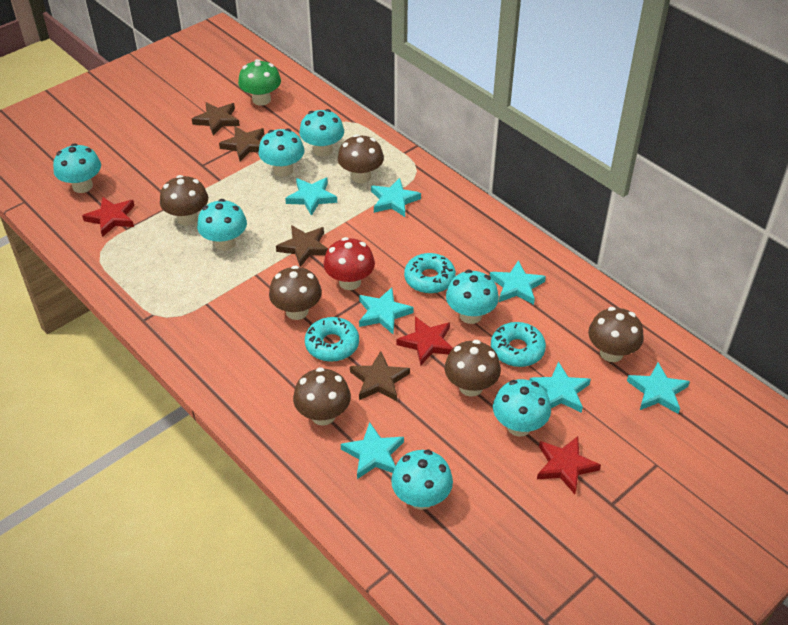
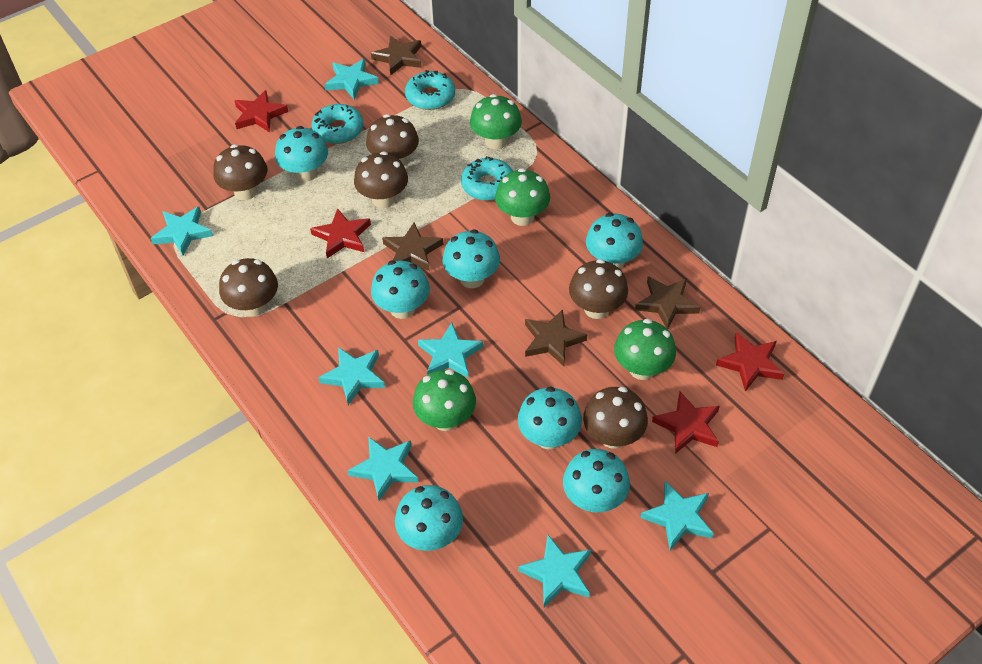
green mushroom: [238,59,281,106] = 1 -> [413,369,476,431] [470,94,522,149] [495,168,550,226] [614,319,676,380] = 4
red mushroom: [324,237,375,290] = 1 -> none = 0
red star: [82,197,135,237] [397,317,453,366] [537,436,601,494] = 3 -> [234,90,288,133] [310,208,371,258] [652,392,720,454] [716,332,784,391] = 4

